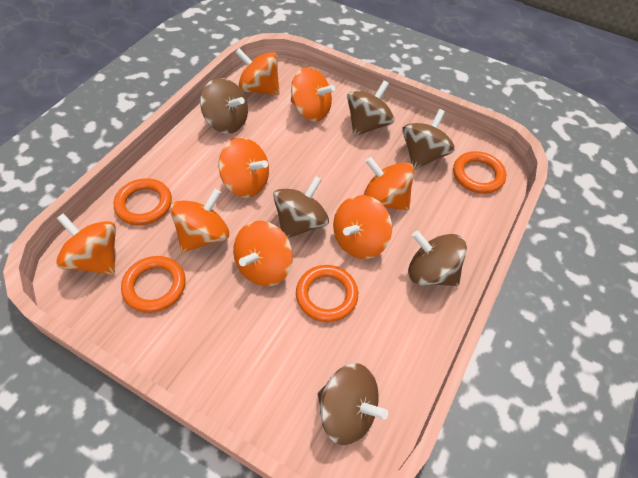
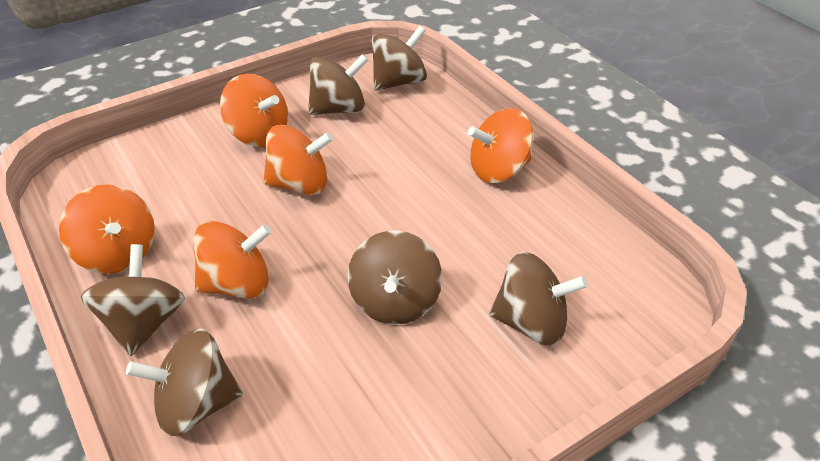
orange ring: [114,178,172,225] [121,256,186,313] [296,265,358,322] [453,151,506,194] = 4 -> none = 0
orange spinning top: [56,213,116,275] [170,189,229,253] [219,137,269,198] [233,221,293,286] [235,48,280,95] [291,67,335,121] [333,195,392,259] [364,157,414,211] = 8 -> [59,184,155,274] [193,221,272,299] [220,74,288,147] [263,125,333,195] [468,108,534,183] = 5

